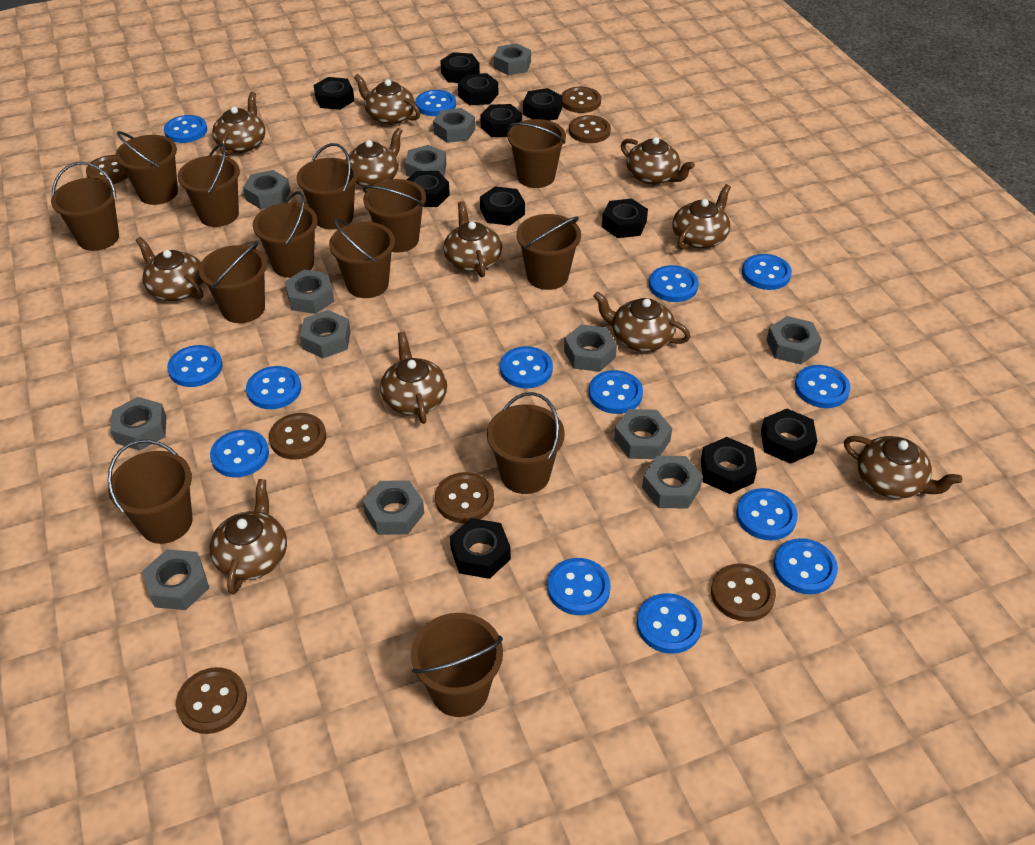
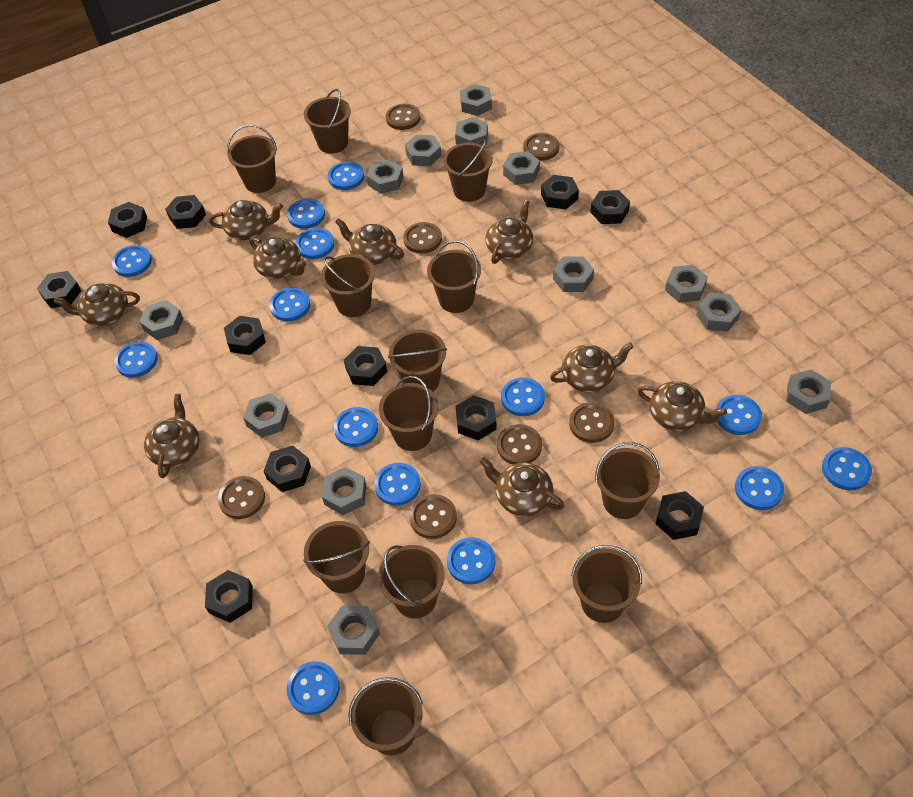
brown bucket: [51,162,119,251] [108,440,192,544] [115,131,178,205] [177,143,240,227] [199,242,267,323] [253,191,318,278] [297,143,358,230] [329,218,395,298] [363,179,426,253] [411,613,503,717] [487,392,565,494] [507,119,566,188] [517,214,581,290] = 13 -> [227,124,277,193] [303,521,370,593] [304,89,351,154] [321,254,375,317] [348,677,423,755] [378,545,445,618] [379,376,438,451] [388,330,447,392] [427,241,481,313] [443,139,493,202] [571,545,642,623] [595,442,660,519] = 12
brown teapot: [136,237,204,301] [210,479,287,594] [212,92,265,156] [346,128,402,187] [354,74,420,125] [380,332,447,424] [443,201,502,277] [593,291,691,352] [621,137,695,185] [673,184,731,250] [844,436,962,499] = 11 -> [54,283,140,326] [144,394,200,478] [209,200,283,240] [249,237,306,279] [335,218,404,265] [479,457,564,516] [485,200,533,264] [550,343,633,392] [638,381,727,431] = 9

